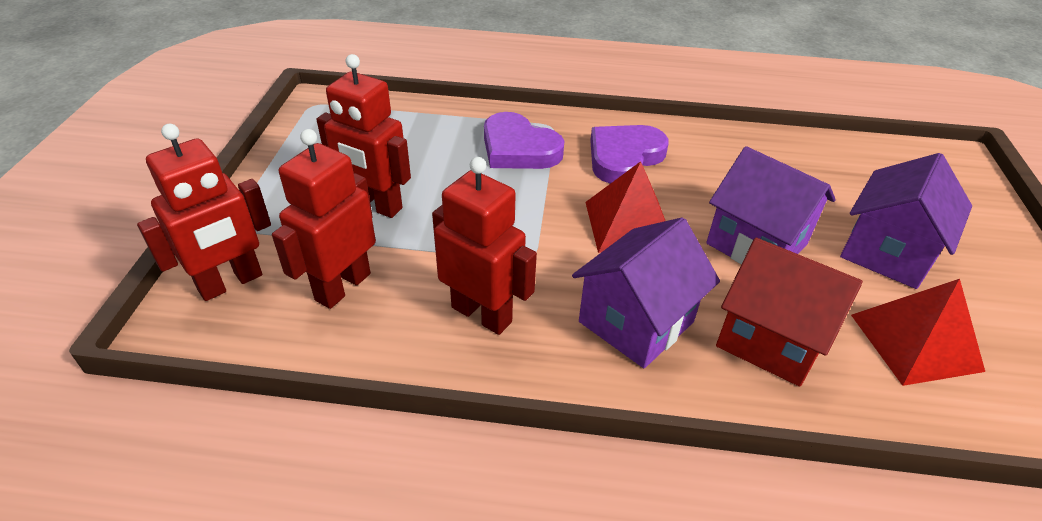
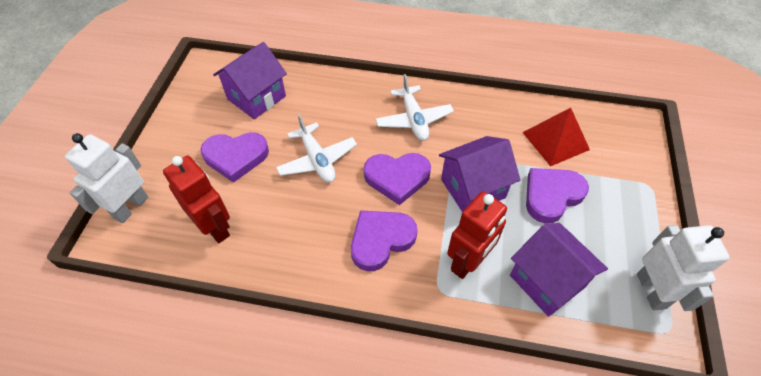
purple heart: [484,112,564,169] [590,125,669,184] = 2 -> [201,132,269,183] [351,210,417,271] [364,153,431,205] [526,168,589,223] = 4
red house: [716,238,863,387] = 1 -> none = 0
red pyramid: [585,161,665,253] [851,279,985,386] = 2 -> [522,108,590,166] = 1
red robot: [137,124,271,301] [272,129,376,309] [317,54,411,218] [432,157,537,335] = 4 -> [163,155,230,243] [447,191,507,279] = 2
white plane: none = 0 -> [276,114,357,182] [375,74,454,141] = 2
white robot: none = 0 -> [65,133,148,223] [637,225,730,311] = 2

